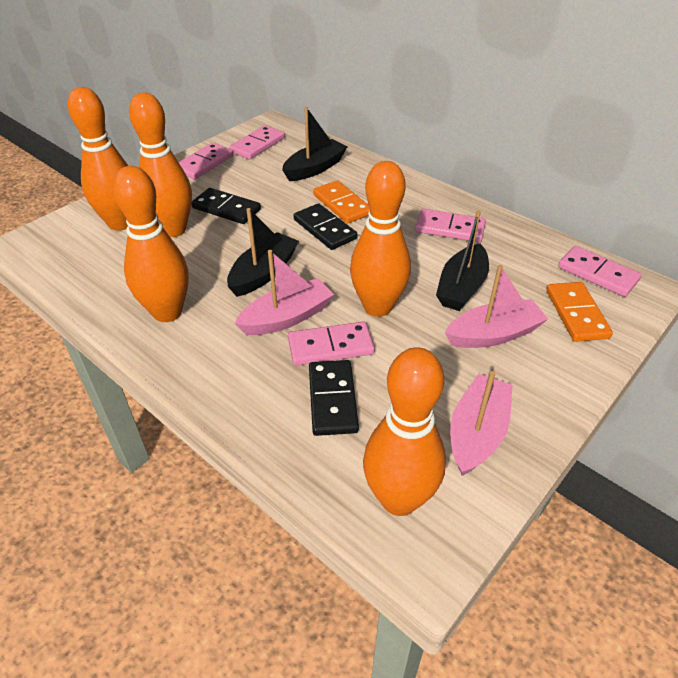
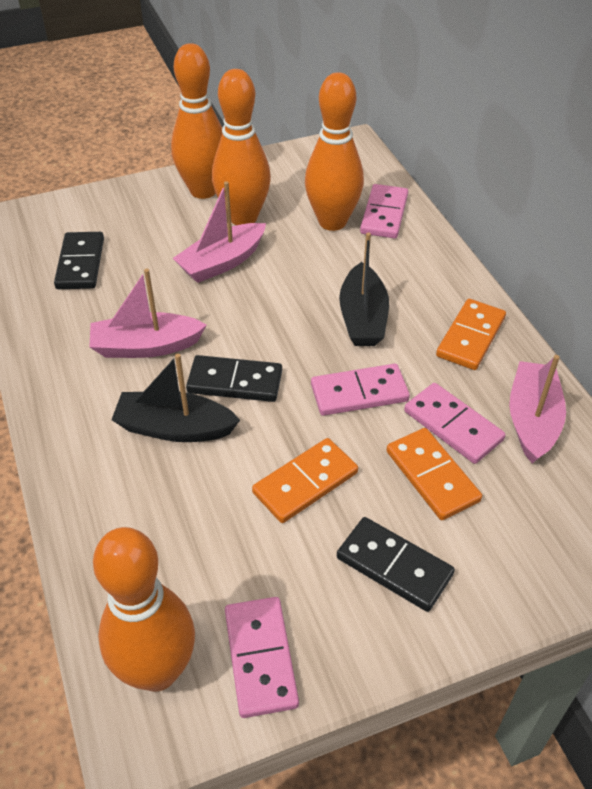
black boat: [227,208,299,297] [282,107,347,181] [436,210,489,311] = 3 -> [111,354,240,442] [339,232,389,346] = 2
orange bowling pin: [68,87,128,231] [113,166,189,322] [129,93,192,237] [350,161,411,317] [363,347,446,516] = 5 -> [93,527,195,692] [171,43,222,199] [212,69,271,225] [305,72,364,231] = 4
orange domino: [313,180,370,223] [546,282,613,342] = 2 -> [252,438,358,523] [387,428,482,520] [436,299,506,370] = 3
pink domino: [179,143,233,179] [229,125,285,159] [288,321,375,366] [415,209,486,242] [558,246,642,297] = 5 -> [225,597,299,718] [311,364,410,416] [360,184,408,239] [404,383,506,464] = 4

